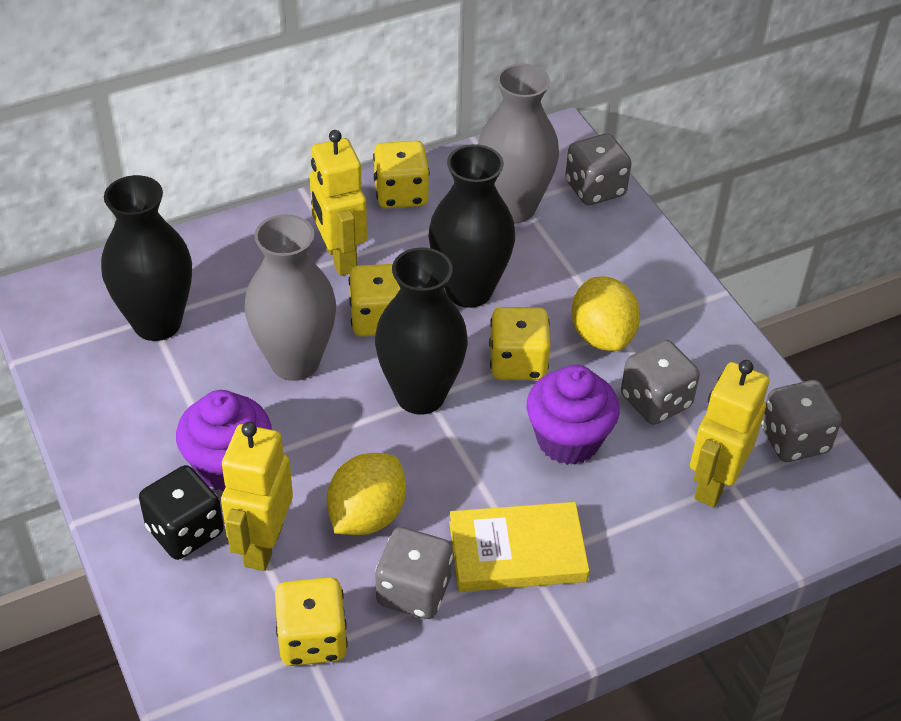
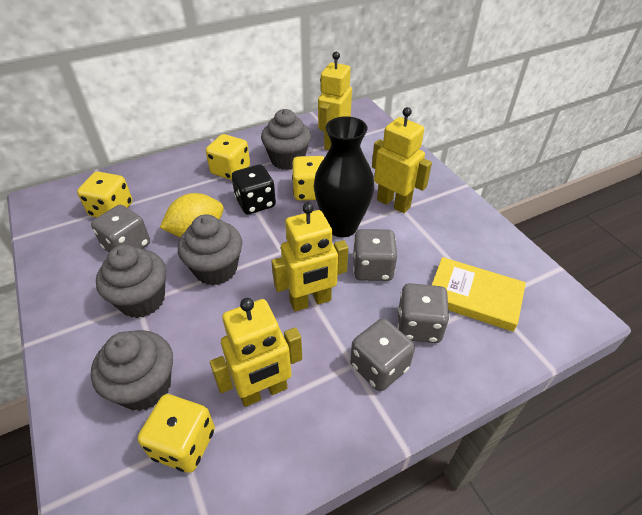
black vase: [101,175,192,341] [375,247,468,415] [428,144,515,308] = 3 -> [314,116,374,237] = 1
grey cupcake: none = 0 -> [91,330,173,411] [96,245,166,318] [178,214,242,286] [261,109,311,170] = 4
grey vase: [245,214,336,381] [478,63,559,223] = 2 -> none = 0
purple cupcake: [176,390,272,491] [527,365,620,465] = 2 -> none = 0
yellow lemon: [327,453,406,535] [571,276,640,351] = 2 -> [160,193,224,238] = 1
yellow robot: [221,422,293,571] [310,130,367,276] [690,360,770,507] = 3 -> [210,298,302,407] [271,203,348,312] [318,52,352,150] [372,107,432,213] = 4

